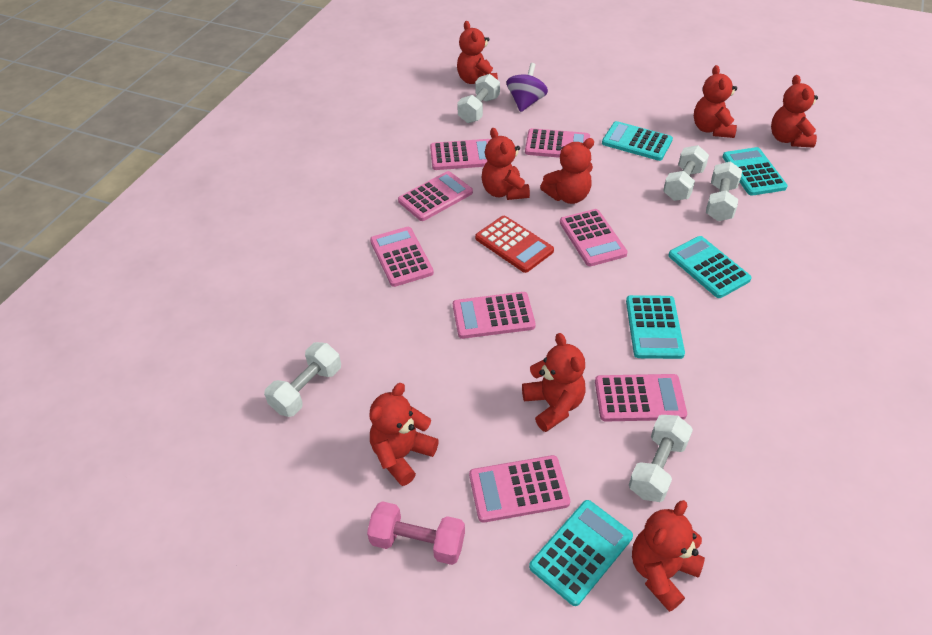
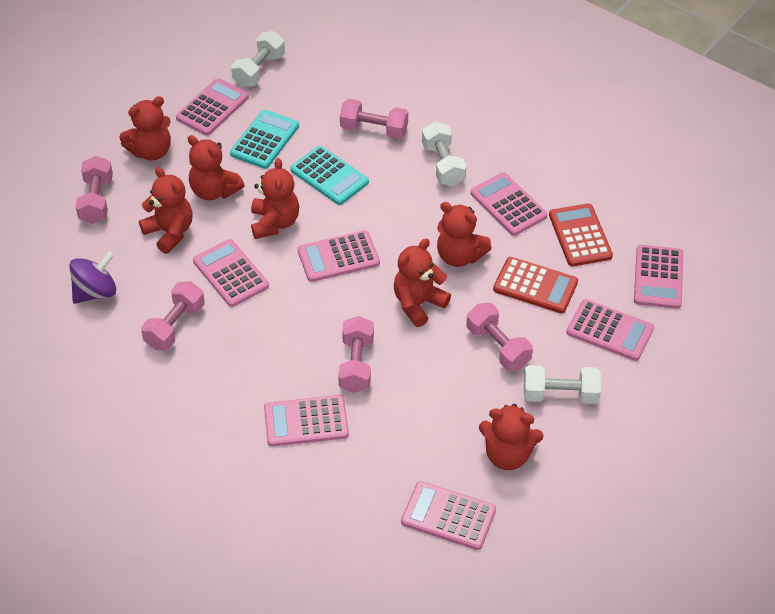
pink dumbbell: [367,501,465,565] = 1 -> [75,156,113,224] [141,282,205,350] [338,316,374,393] [340,99,408,139] [466,303,533,371] = 5
red calculator: [475,216,554,273] = 1 -> [493,257,578,314] [549,203,613,267] = 2
red teddy bear: [370,383,439,486] [457,21,498,84] [482,128,530,200] [522,333,586,432] [540,138,594,204] [632,500,705,612] [694,65,737,138] [771,75,818,147] = 8 -> [119,96,171,161] [139,167,193,254] [188,135,245,201] [251,158,299,239] [394,238,451,327] [437,202,492,267] [479,404,543,470] = 7
turquoise calculator: [529,500,633,606] [602,121,673,161] [626,295,685,359] [668,236,752,298] [722,147,788,196] = 5 -> [230,110,299,169] [290,146,369,205] = 2
white dumbbell: [264,342,341,417] [457,74,500,123] [629,415,693,502] [663,145,709,201] [706,161,742,221] = 5 -> [231,31,285,87] [422,122,466,186] [524,365,601,404] = 3

